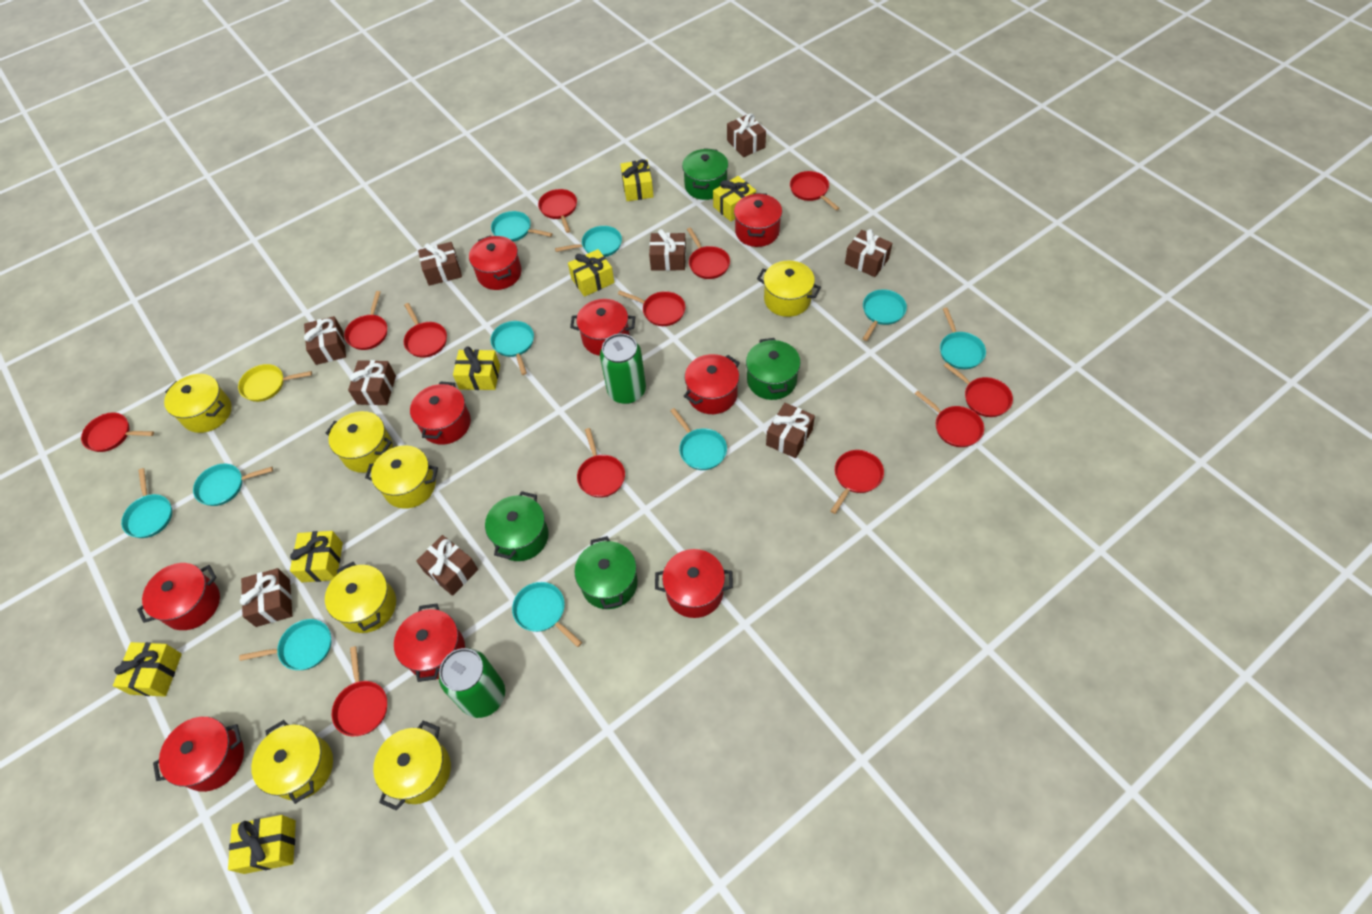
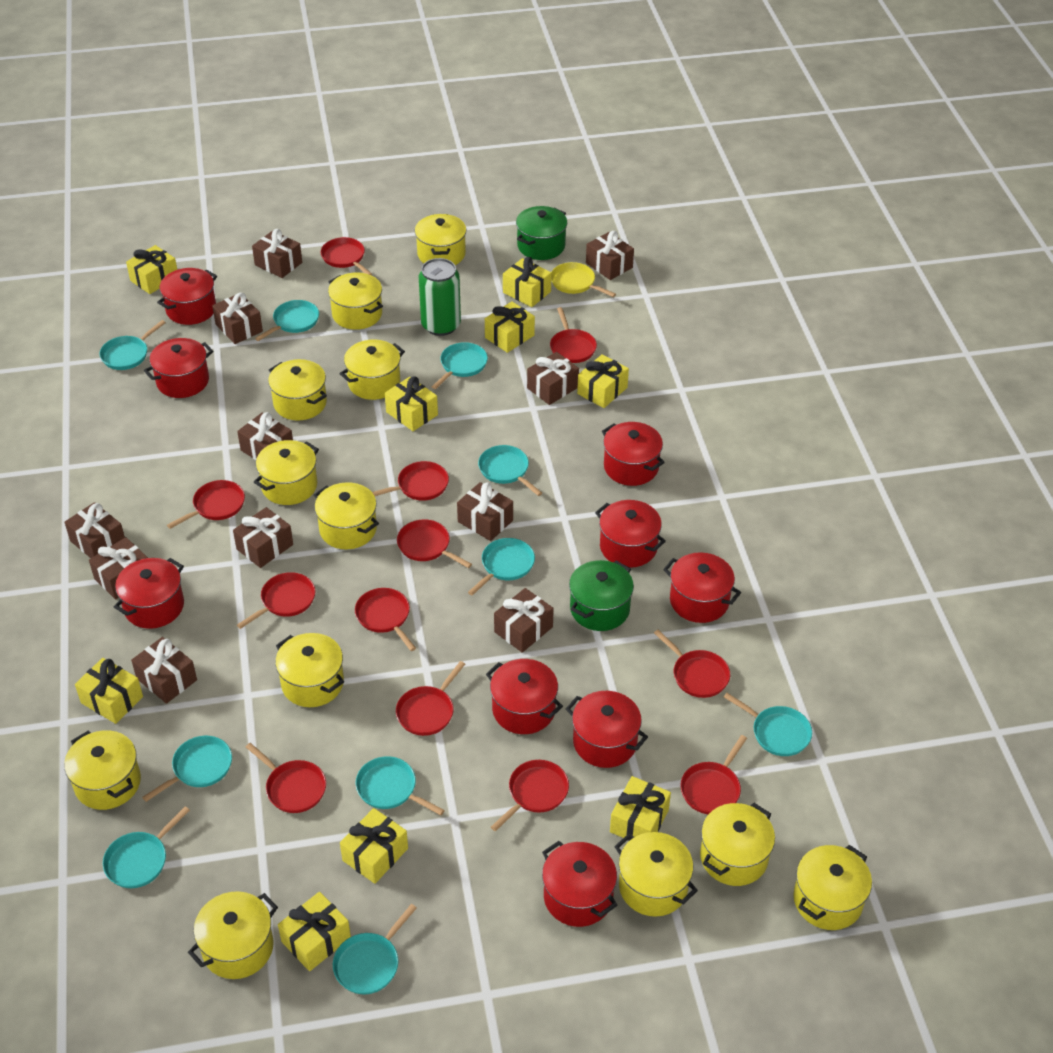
brown gift: [240,568,292,627] [304,316,346,365] [348,360,396,405] [416,535,478,596] [418,242,462,286] [649,229,686,271] [727,113,766,157] [766,403,815,458] [845,229,892,277] = 9 -> [64,502,125,558] [89,537,148,599] [131,637,197,704] [212,293,263,344] [233,507,293,568] [237,412,293,460] [252,229,302,278] [457,482,513,541] [494,588,554,653] [527,352,579,405] [586,231,634,280] = 11
green can: [439,648,505,718] [600,334,646,404] = 2 -> [419,258,461,336] = 1
green pot: [485,491,549,561] [574,536,638,609] [682,148,728,200] [746,338,800,400] = 4 -> [516,206,567,260] [569,560,634,631] = 2
yellow gift: [113,642,182,697] [228,815,296,874] [290,531,343,582] [453,346,500,390] [568,249,614,297] [620,159,654,201] [713,176,756,221] = 7 -> [75,658,143,724] [126,245,177,294] [278,892,351,971] [340,808,408,884] [385,377,438,431] [485,301,535,353] [503,257,552,307] [577,354,629,408] [610,776,671,841] = 9
yellow pot: [164,374,232,433] [251,720,333,804] [325,562,396,633] [326,411,393,473] [365,445,438,509] [373,720,451,811] [757,260,821,317] = 7 -> [64,730,141,810] [188,891,278,979] [254,440,319,505] [268,359,327,421] [275,633,344,707] [314,482,379,550] [328,272,383,330] [340,340,405,400] [415,214,466,265] [614,832,698,917] [700,803,775,886] [793,845,872,930] = 12

